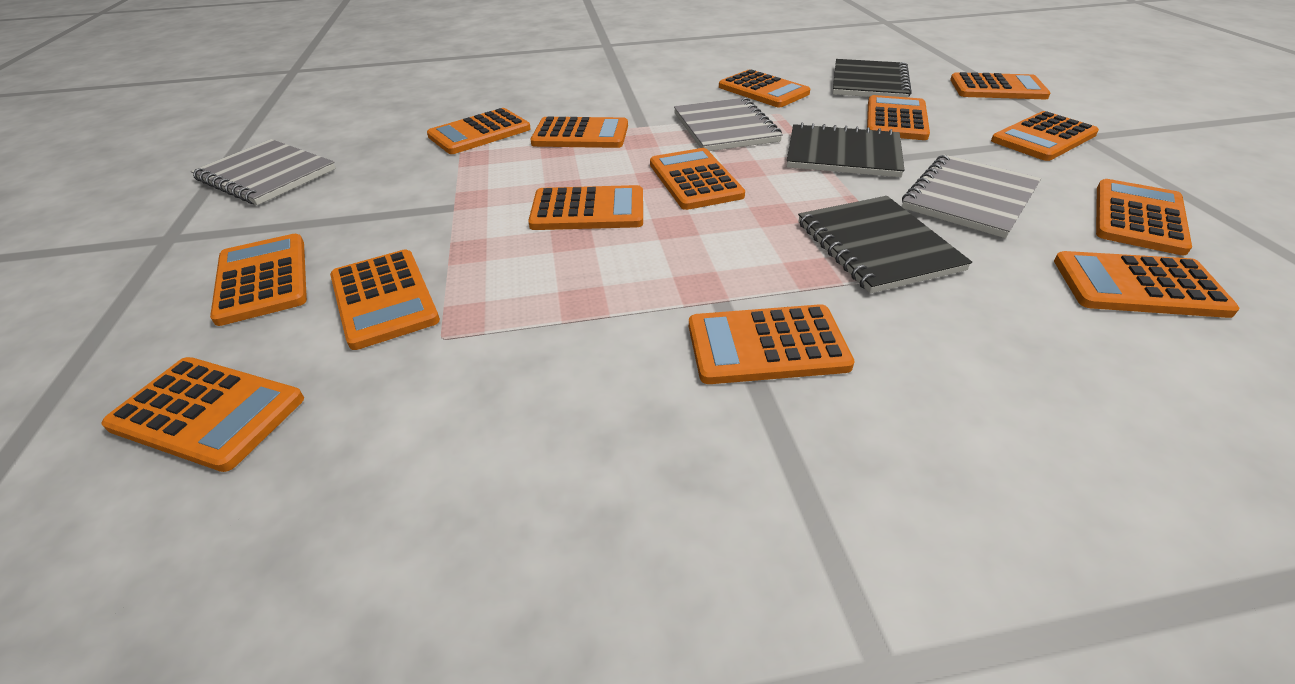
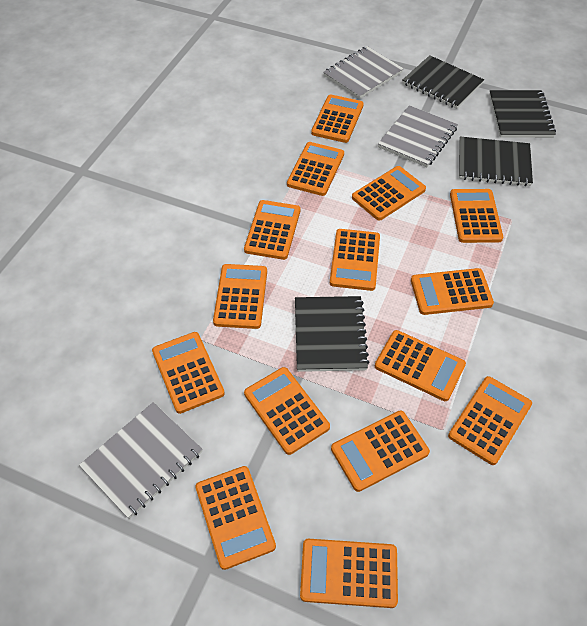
black notebook: [787,122,905,177] [798,196,972,294] [833,59,912,97] = 3 -> [295,296,370,372] [402,55,484,109] [459,137,533,186] [489,90,556,138] = 4
orange calculator: [101,357,304,472] [210,234,307,326] [330,250,440,350] [427,108,531,154] [528,185,643,230] [530,117,628,148] [650,148,745,210] [689,304,855,384] [719,69,810,107] [867,95,930,140] [950,72,1050,99] [991,111,1099,161] [1054,251,1239,318] [1096,179,1192,255] = 14 -> [152,332,225,414] [195,466,276,570] [213,264,267,329] [244,200,300,260] [244,367,330,455] [287,142,344,196] [300,539,398,608] [311,94,364,143] [330,229,380,291] [331,411,430,492] [352,166,426,221] [375,330,466,401] [411,268,494,315] [448,376,532,465] [450,189,503,243] = 15

